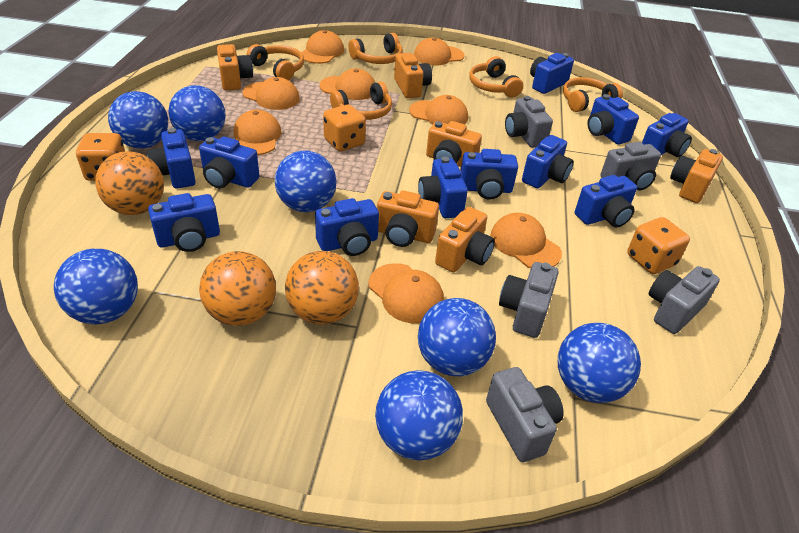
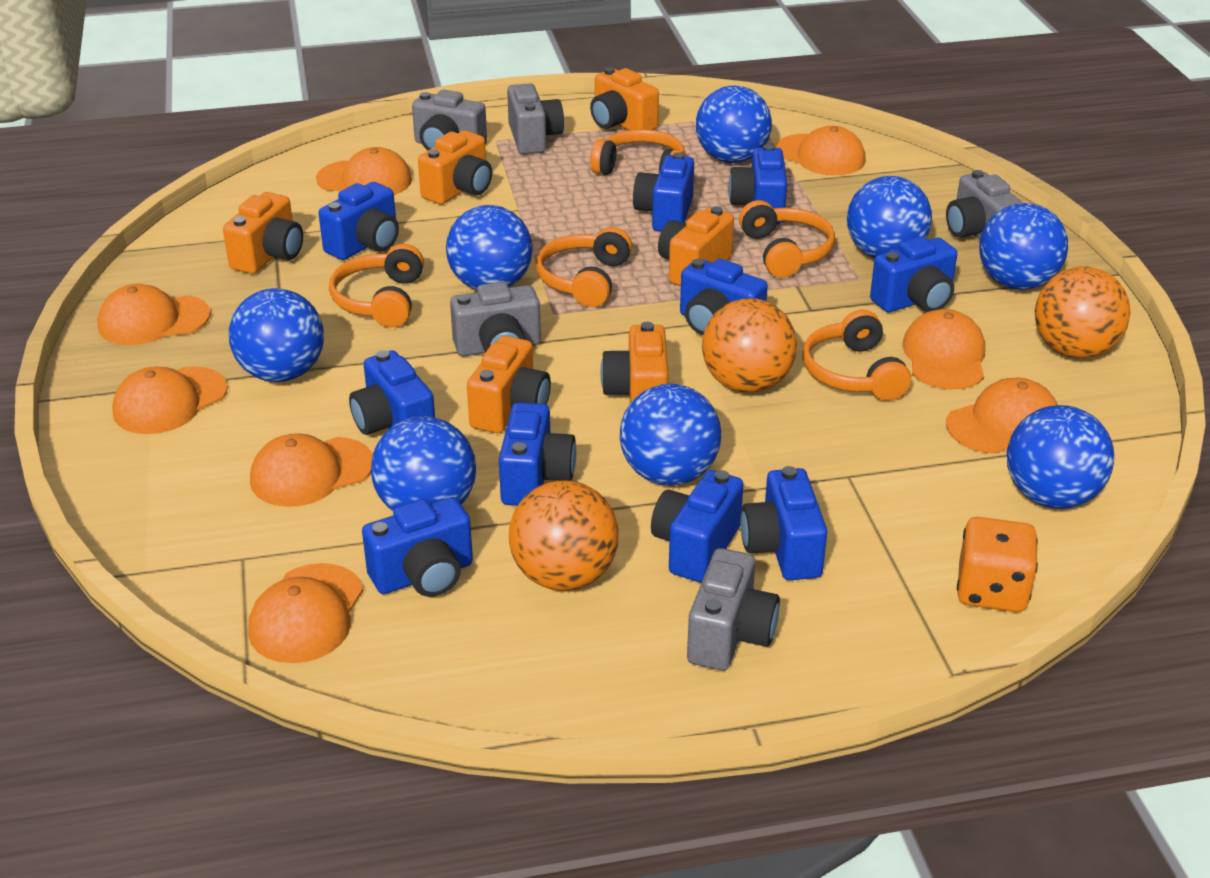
blue ball: [54,249,138,324] [108,91,168,148] [168,85,225,141] [275,150,337,212] [375,370,463,461] [418,298,496,376] [558,323,641,403] = 7 -> [229,288,324,382] [371,416,476,511] [446,205,533,290] [619,384,721,485] [696,86,772,163] [847,176,932,258] [979,203,1068,290] [1007,405,1114,509] = 8
blue camera: [147,128,196,189] [148,193,220,252] [199,137,259,189] [315,198,379,256] [418,157,468,218] [461,149,518,199] [522,135,574,188] [530,53,574,94] [575,175,637,227] [587,94,639,145] [642,113,692,157] = 11 -> [319,182,399,260] [349,350,435,435] [362,497,473,597] [499,402,576,506] [633,152,694,232] [651,470,743,583] [680,259,768,335] [728,144,787,224] [740,466,827,580] [870,236,957,312] = 10
orange dice: [76,133,125,181] [323,104,366,151] [627,217,690,274] = 3 -> [957,517,1038,612] = 1

